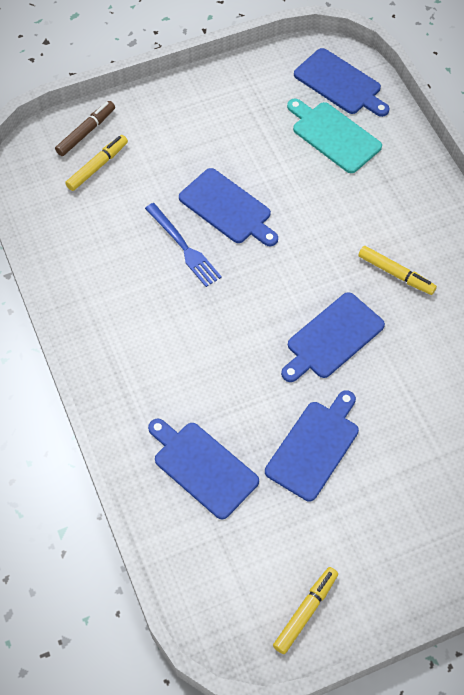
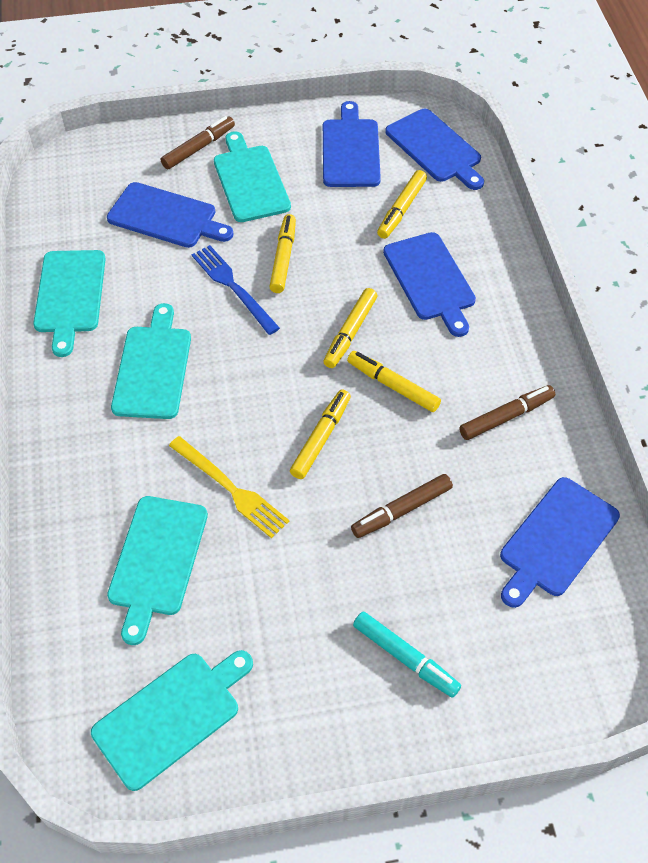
brown marker: [55,101,115,156] = 1 -> [161,116,235,169] [351,474,453,538] [459,385,555,440] = 3
turquoise cutting board: [287,99,382,173] = 1 -> [33,250,106,357] [91,650,253,791] [107,496,208,645] [111,303,191,419] [214,131,291,222] = 5
turquoise marker: none = 0 -> [353,612,461,698] = 1
yellow fork: none = 0 -> [169,436,289,539] = 1
yellow marker: [65,135,128,191] [273,567,338,654] [358,246,437,295] = 3 -> [269,214,296,293] [290,390,351,479] [323,288,377,368] [347,351,441,412] [377,170,427,239] = 5

